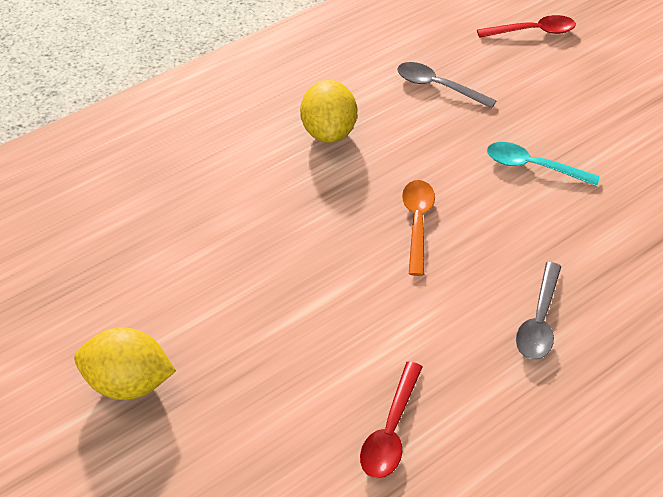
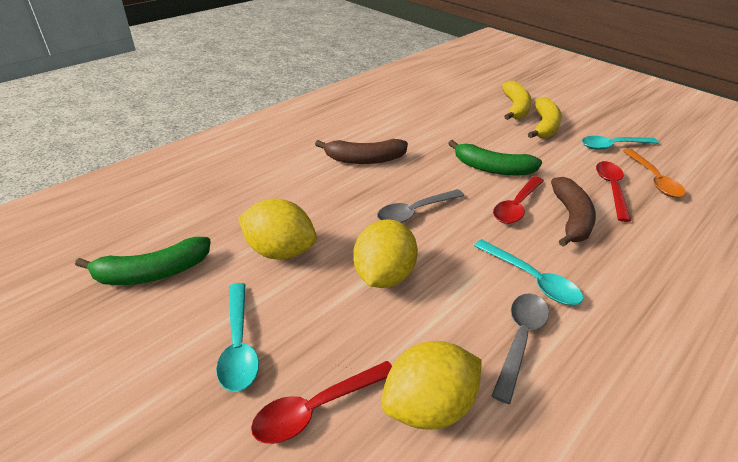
brown banana: none = 0 -> [315,139,408,164] [551,177,596,247] = 2
green banana: none = 0 -> [75,237,211,285] [448,140,542,175] = 2
red spoon: [360,361,422,479] [477,15,576,38] = 2 -> [251,361,392,444] [493,176,544,224] [596,161,631,222] = 3
turquoise spoon: [487,142,600,186] = 1 -> [216,283,259,392] [474,239,583,305] [582,136,659,150] = 3
yellow banana: none = 0 -> [502,81,532,120] [528,97,562,138] = 2
yellow lemon: [74,327,176,400] [300,80,357,143] = 2 -> [238,198,317,260] [353,219,418,288] [381,341,482,430] = 3

